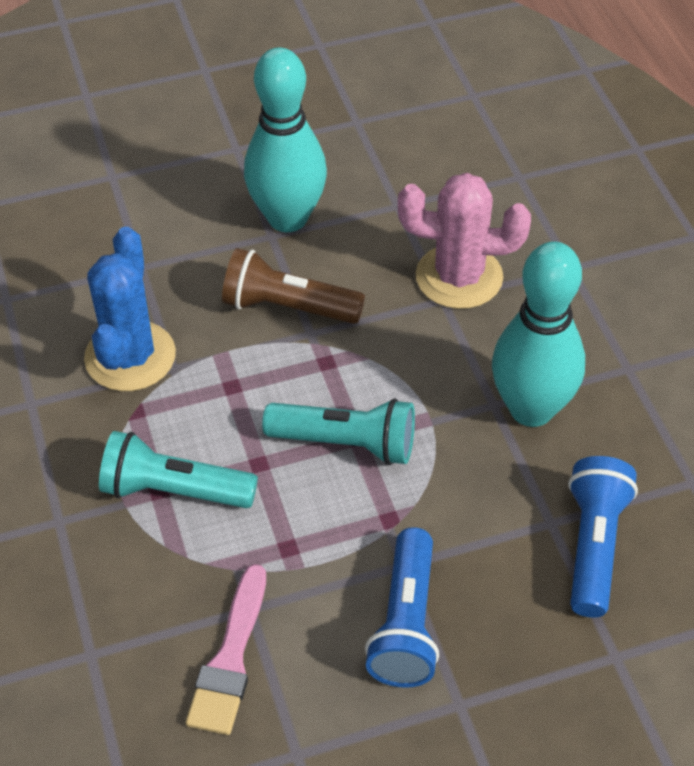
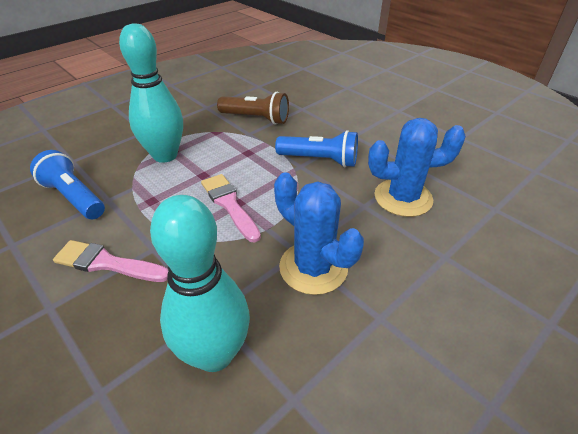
blue cactus: [84,227,176,391] = 1 -> [274,172,364,295] [368,118,466,217] = 2
pink brush: [186,564,266,735] = 1 -> [53,240,168,282] [201,174,261,242] = 2
pink cactus: [398,173,531,309] = 1 -> none = 0
turquoise flashlight: [99,431,258,508] [262,398,415,465] = 2 -> none = 0

